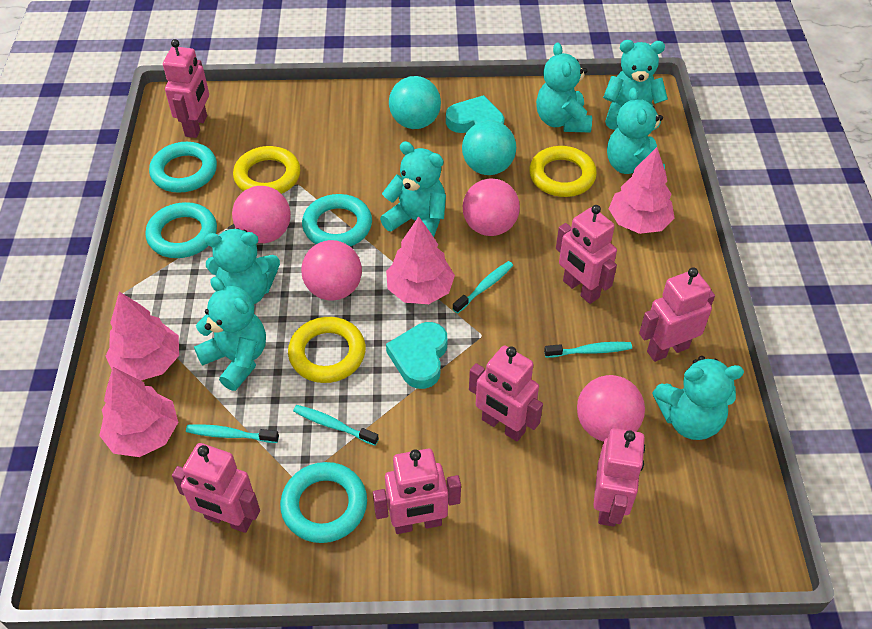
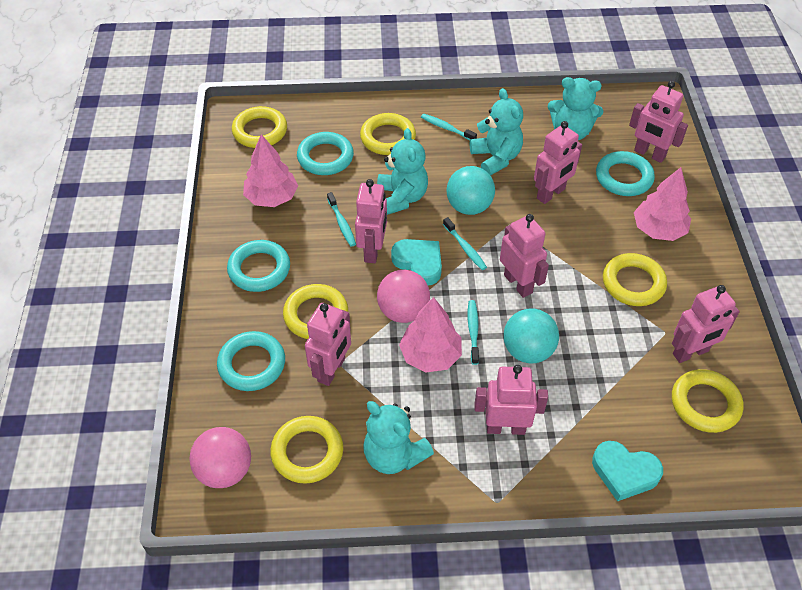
pink ball: [232,186,291,243] [301,240,362,301] [463,178,520,236] [577,375,645,442] = 4 -> [189,427,251,488] [377,270,430,323] = 2
pink tree: [99,367,178,457] [106,292,179,380] [386,216,455,304] [609,147,675,234] = 4 -> [243,134,298,207] [399,297,462,373] [634,167,691,241] = 3
turquoise teddy bear: [194,277,266,391] [204,228,280,304] [380,141,446,237] [536,42,592,133] [603,40,668,130] [607,88,665,174] [652,356,744,440] = 7 -> [363,401,434,474] [377,128,428,215] [470,88,523,176] [548,77,604,140] = 4
yellow ring: [233,146,300,194] [288,317,366,383] [529,146,597,197] = 3 -> [232,106,287,148] [270,416,343,484] [283,284,348,339] [360,113,416,155] [603,253,667,306] [672,369,744,433] = 6

